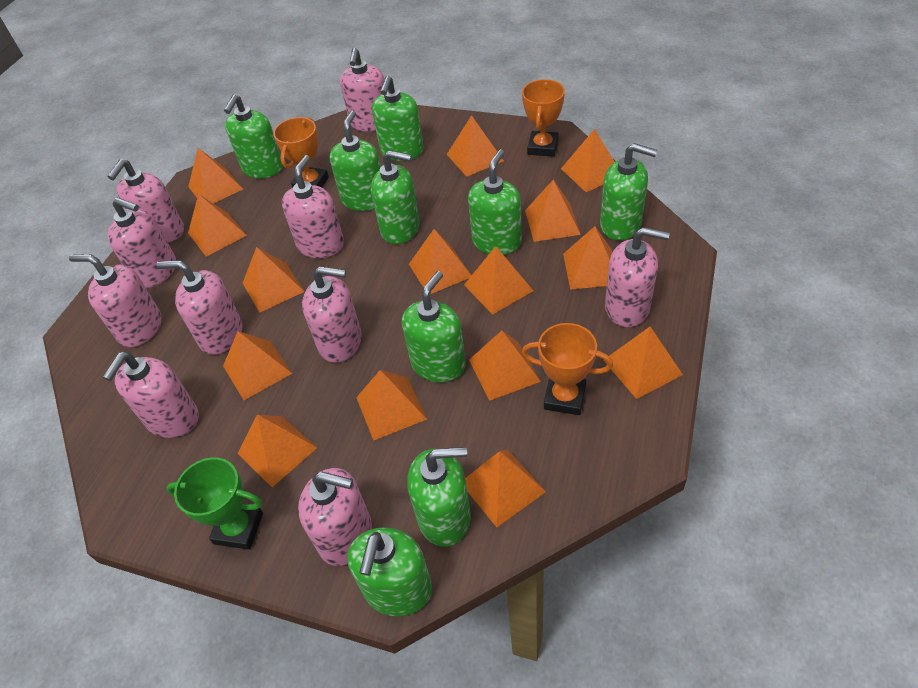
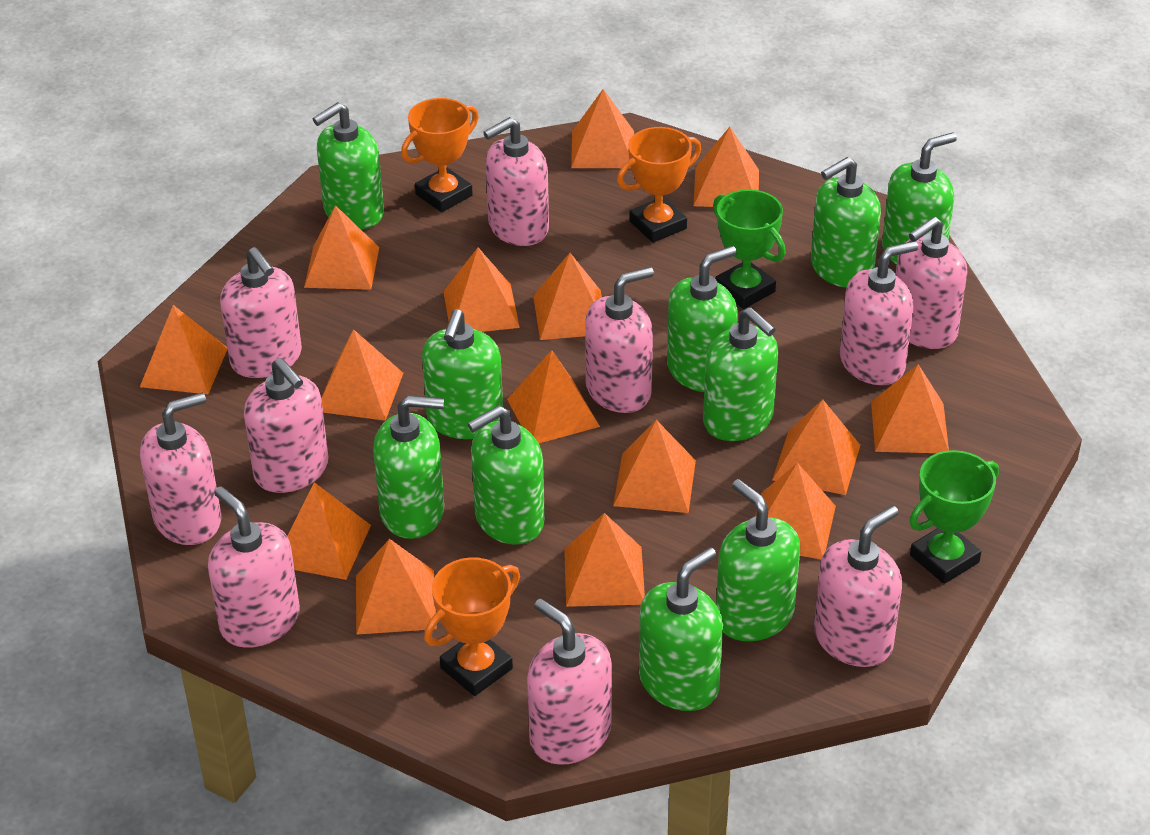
green soap dispenser: [224,94,283,178] [330,110,381,211] [347,527,432,616] [371,150,420,244] [372,76,423,161] [402,271,466,382] [407,447,471,547] [468,149,522,255] [600,143,657,240] = 9 -> [313,102,384,230] [373,396,444,539] [422,309,503,439] [467,405,545,545] [639,547,723,711] [667,246,738,392] [703,307,778,441] [716,479,800,641] [811,157,881,288] [882,132,957,265] = 10
green trophy: [166,457,263,550] = 1 -> [713,189,785,309] [909,450,999,584] = 2

